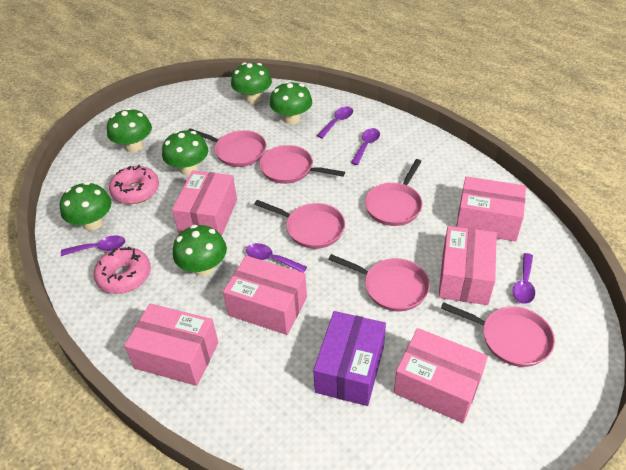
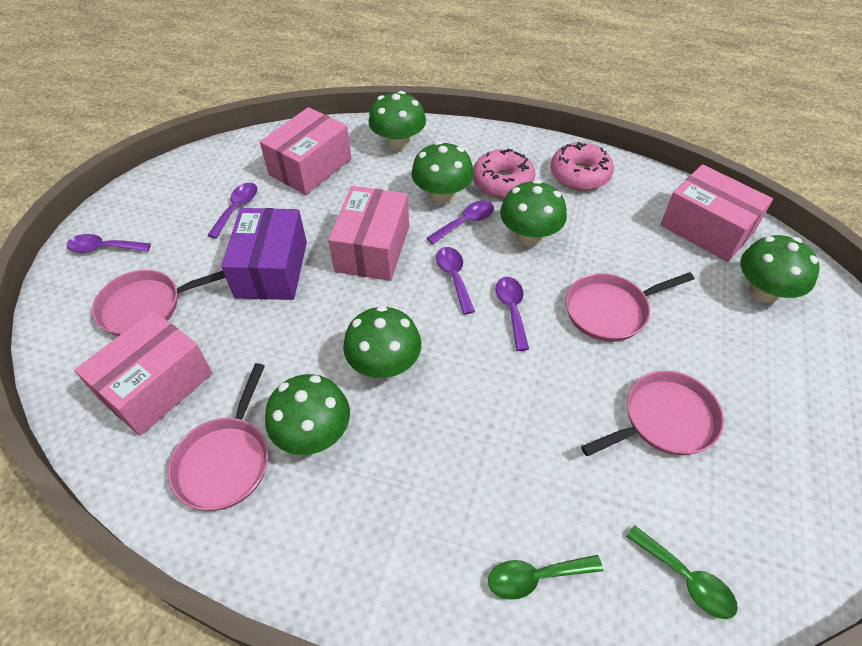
green spoon: none = 0 -> [488,555,603,600] [626,526,738,619] = 2
pink box: [124,304,218,386] [172,170,237,236] [223,256,307,335] [394,328,488,423] [438,226,497,305] [456,176,526,242] = 6 -> [74,310,212,436] [260,107,352,195] [328,186,409,281] [660,164,773,262] = 4
pink pan: [188,128,266,167] [254,200,345,249] [259,145,345,184] [328,254,430,311] [365,159,423,226] [441,302,555,367] = 6 -> [92,270,226,336] [168,363,268,511] [566,272,694,342] [581,371,724,456] = 4

